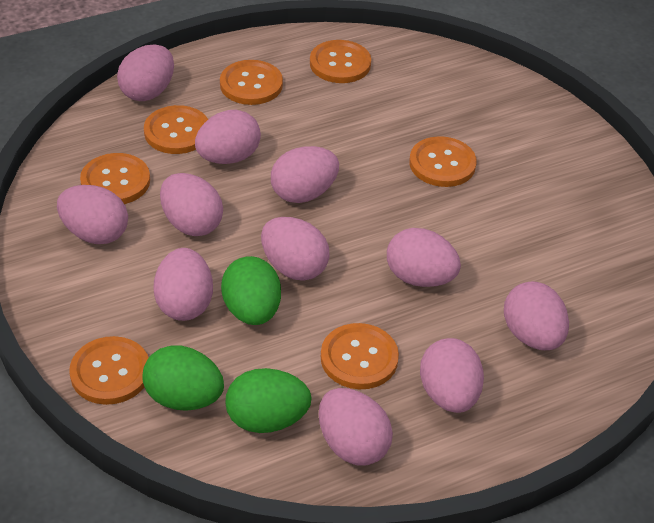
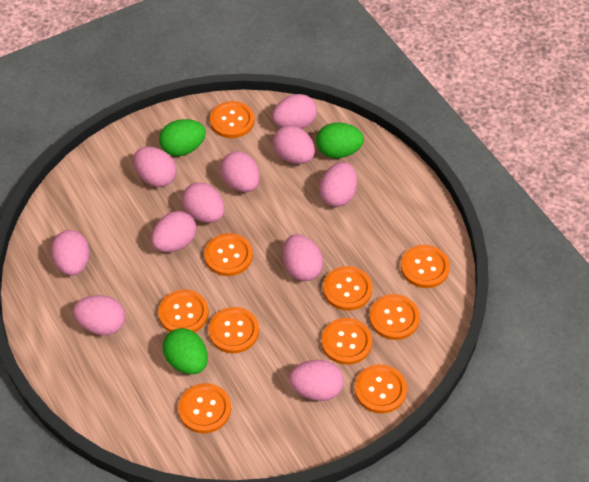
orange button: [69,336,149,405] [80,153,150,204] [144,105,208,154] [220,60,283,105] [310,40,371,83] [321,323,399,389] [409,136,477,187] = 7 -> [158,290,209,332] [178,383,231,433] [204,233,253,276] [208,307,259,353] [210,101,254,138] [321,318,372,365] [323,266,373,311] [355,364,407,414] [369,294,420,340] [401,245,450,288] = 10

